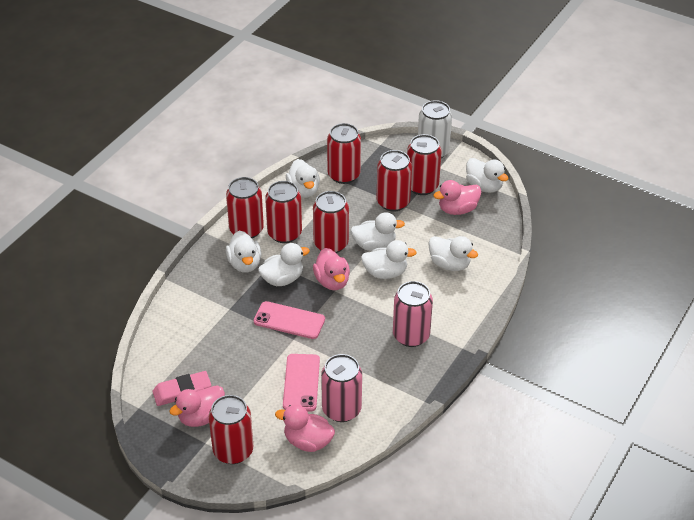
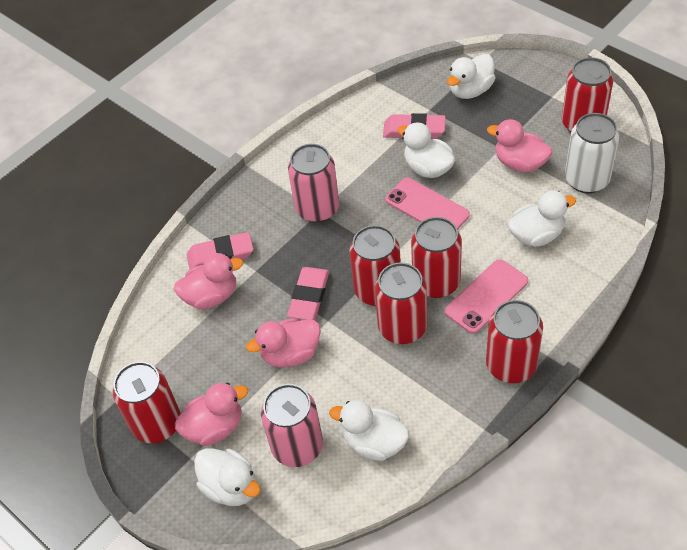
pink eraser: [152,371,211,406] = 1 -> [187,232,253,270] [287,267,329,320] [383,113,445,139] = 3
red can: [209,395,253,464] [226,177,264,238] [265,181,302,243] [313,191,349,253] [327,123,361,184] [376,150,412,212] [407,134,442,195] = 7 -> [113,362,181,443] [349,225,401,306] [375,262,427,344] [411,217,462,298] [486,300,543,383] [562,57,613,132] = 6
white duck: [226,231,261,273] [258,243,310,286] [286,159,320,198] [351,212,405,251] [361,240,417,279] [428,236,478,271] [466,158,509,193] = 7 -> [194,448,260,506] [329,400,409,461] [398,122,455,178] [447,54,495,99] [508,191,576,247] = 5

